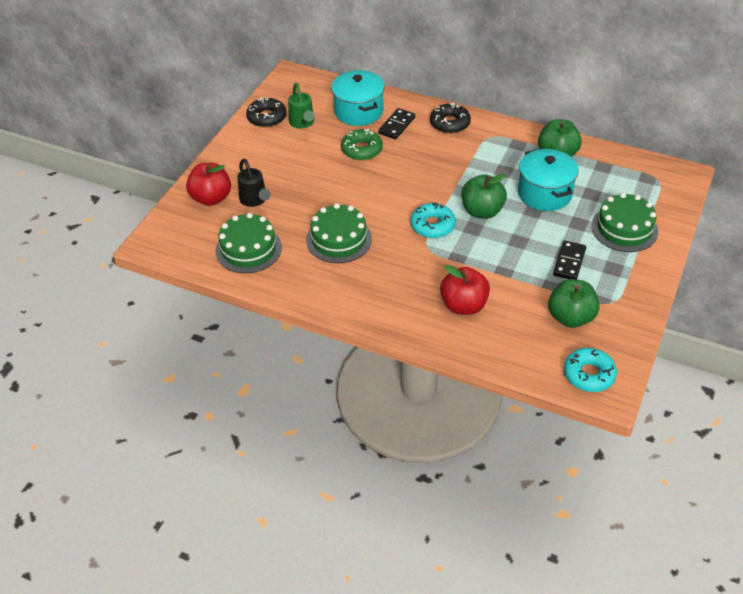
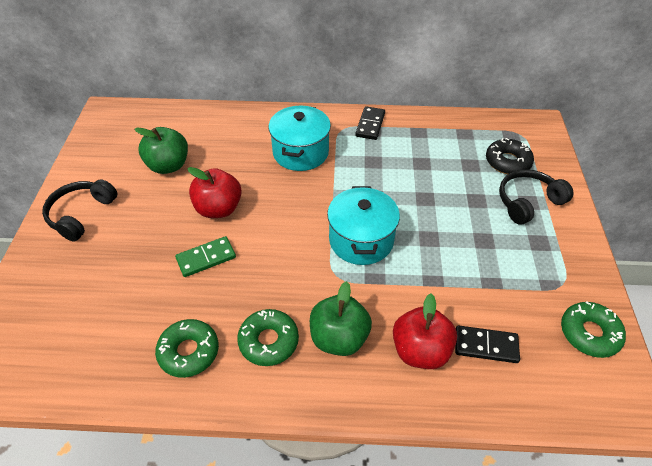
black donut: [246,98,287,128] [430,103,471,134] = 2 -> [486,138,534,174] = 1
black headphones: none = 0 -> [42,179,118,242] [499,169,573,225] = 2
black watering can: [237,159,271,207] = 1 -> none = 0
green apple: [461,174,507,219] [538,119,582,157] [548,279,600,328] = 3 -> [135,127,188,174] [310,281,372,356] = 2
green cake: [215,213,282,273] [306,203,372,263] [591,193,658,252] = 3 -> none = 0
green domino: none = 0 -> [175,236,236,277] = 1
green donut: [341,129,383,161] = 1 -> [155,319,219,378] [237,309,299,366] [561,301,626,358] = 3
green watering can: [288,83,314,128] = 1 -> none = 0
turquoise donut: [410,202,456,238] [564,348,617,392] = 2 -> none = 0

